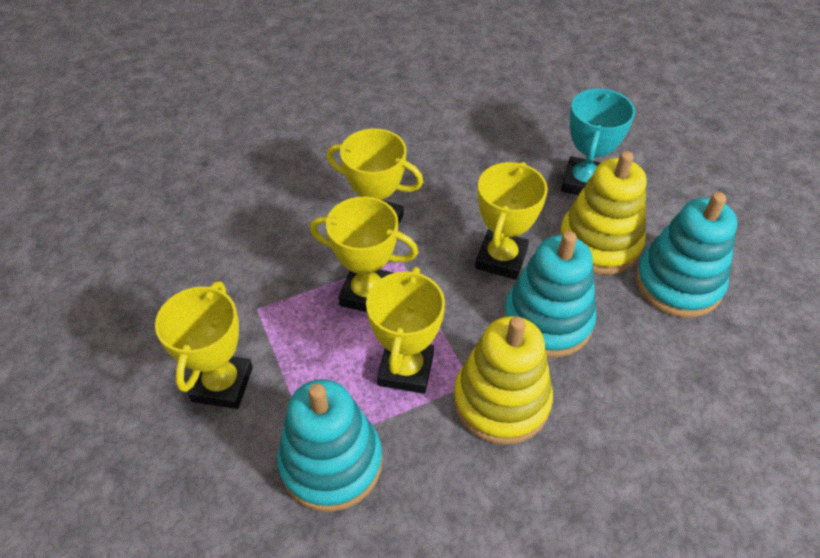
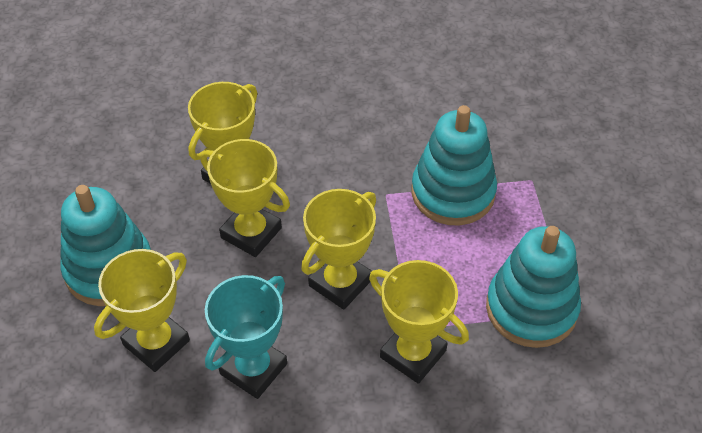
yellow stacking toy: [454,316,553,445] [559,151,647,275] = 2 -> none = 0

